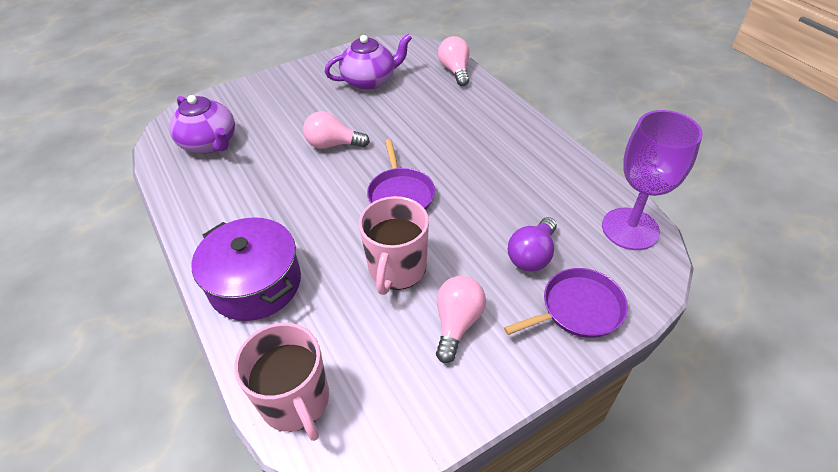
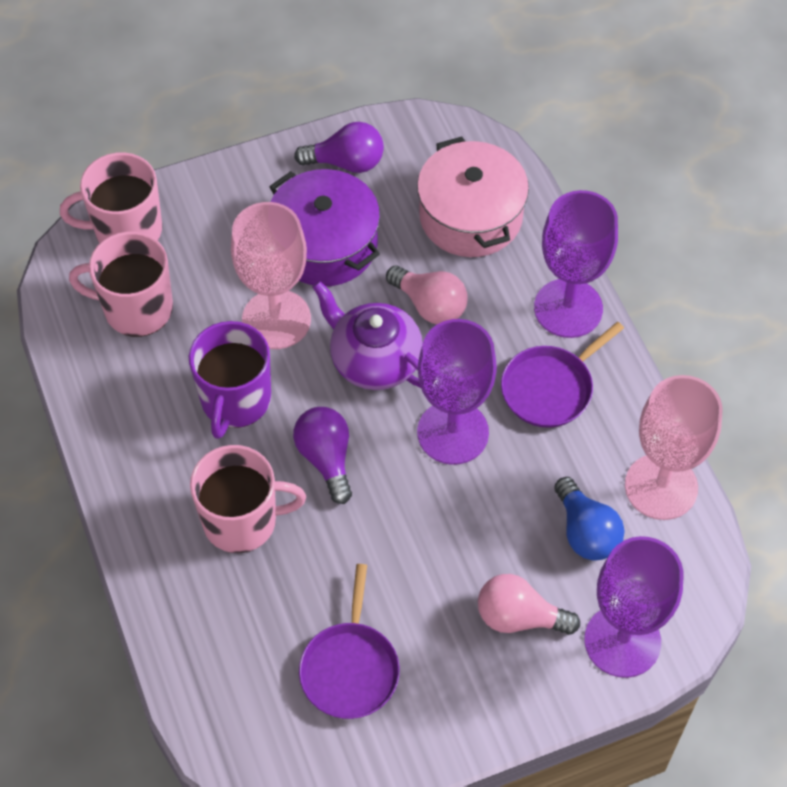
blue light bulb: none = 0 -> [554,477,624,561] = 1
pink goblet: none = 0 -> [231,202,311,349] [625,375,723,520] = 2
pink light bulb: [303,111,370,149] [436,276,486,363] [438,36,470,86] = 3 -> [386,266,467,324] [478,574,580,635] = 2
pink mug: [234,323,329,441] [359,196,429,295] = 2 -> [60,152,162,244] [69,232,173,337] [190,445,306,553] = 3
pink pot: none = 0 -> [417,137,529,257] = 1
purple goblet: [602,110,703,250] = 1 -> [417,319,497,465] [534,190,618,338] [584,536,683,678] = 3
purple light bulb: [508,217,557,272] = 1 -> [293,407,352,504] [294,122,384,173] = 2
purple mug: none = 0 -> [189,321,271,439] = 1
purple teapot: [169,95,235,154] [325,34,412,90] = 2 -> [313,281,423,390] = 1

